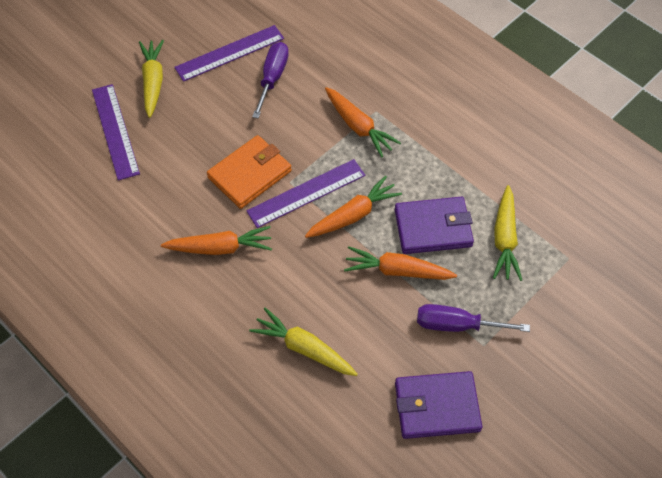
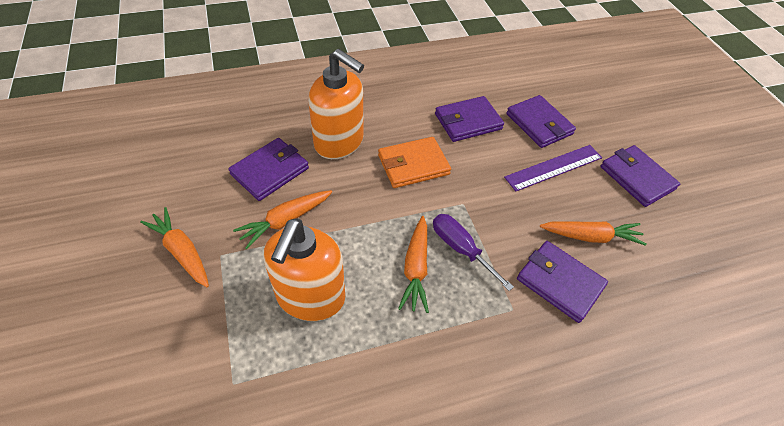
orange soap dispenser: none = 0 -> [263,218,345,321] [308,49,364,159] = 2
purple ruler: [92,84,140,181] [174,25,284,82] [246,159,365,228] = 3 -> [504,145,602,192] = 1
purple screwdriver: [252,42,289,119] [417,304,530,332] = 2 -> [433,214,514,291] = 1
purple wallet: [395,197,474,254] [395,371,483,439] = 2 -> [228,138,309,201] [435,96,504,142] [506,95,576,148] [517,241,608,323] [600,145,680,207] = 5
yellow carrot: [139,40,164,118] [249,308,358,376] [493,185,522,281] = 3 -> none = 0

